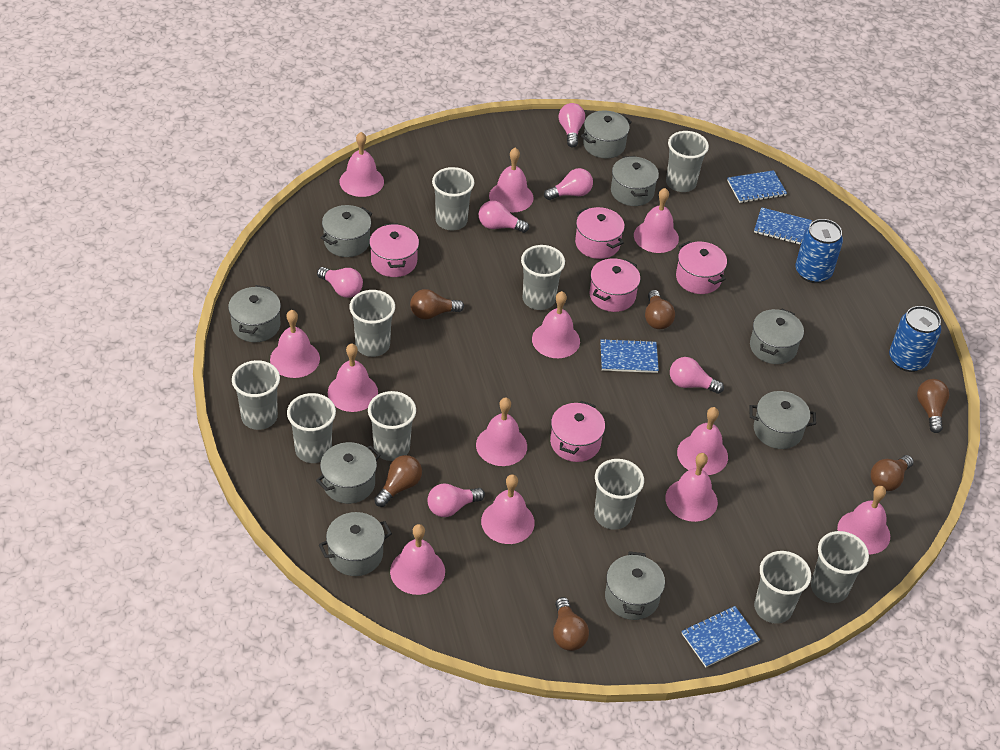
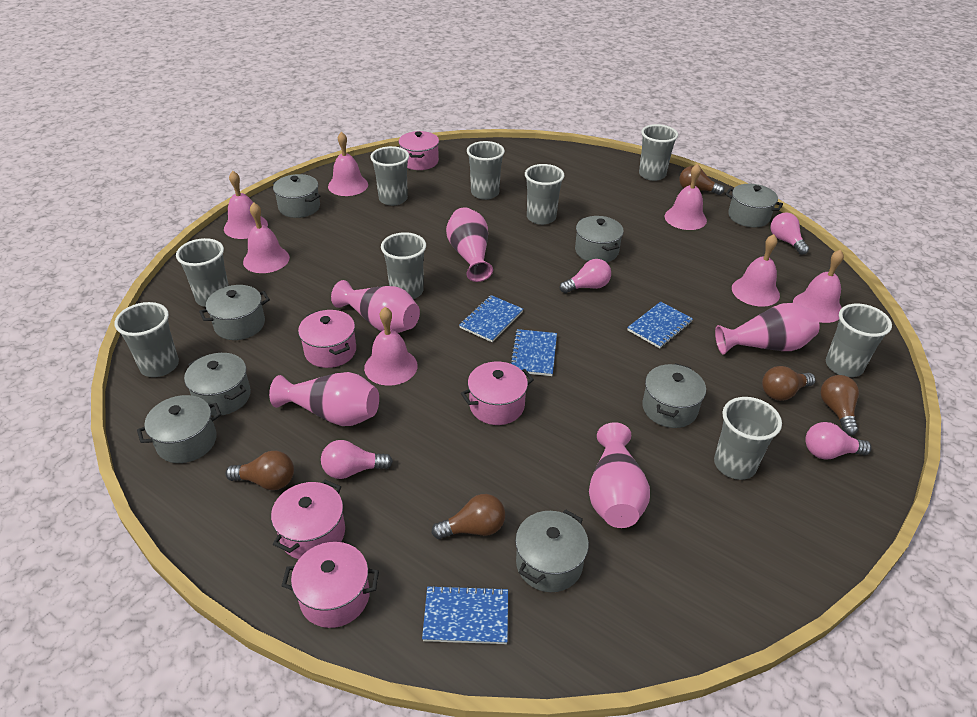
blue can: [796,219,843,283] [889,306,941,372] = 2 -> none = 0
brown light bulb: [374,455,422,507] [410,289,464,320] [553,597,589,651] [645,290,675,329] [871,455,914,491] [917,379,949,433] = 6 -> [225,451,294,490] [431,494,505,539] [679,166,724,195] [762,366,816,401] [821,375,859,436] = 5
grey cup: [232,360,280,430] [287,393,336,463] [350,290,395,357] [368,391,416,461] [432,167,474,230] [521,245,565,310] [594,459,644,530] [666,131,709,192] [754,551,811,624] [811,531,869,603] = 10 -> [114,302,179,377] [176,238,229,307] [370,146,409,206] [381,232,426,299] [467,141,505,200] [525,164,564,225] [639,124,678,181] [714,397,782,480] [826,304,892,377] = 9
grey pot: [228,285,281,342] [316,442,381,504] [319,512,392,576] [321,205,372,257] [581,110,632,158] [605,551,665,620] [611,156,659,206] [750,308,804,364] [750,391,816,449] = 9 -> [137,395,221,463] [184,353,251,416] [199,285,270,340] [273,174,321,218] [515,509,589,592] [575,216,624,262] [642,363,706,428] [725,184,783,227] = 8
pink bell: [270,310,320,378] [328,343,378,412] [340,132,384,197] [390,524,445,595] [476,397,527,466] [481,474,535,544] [489,148,534,212] [532,291,580,358] [634,188,679,253] [665,453,718,522] [677,407,728,475] [837,486,890,554] = 12 -> [224,171,268,239] [243,202,290,273] [328,132,368,196] [364,307,418,386] [665,164,707,230] [732,234,780,307] [793,249,844,323] = 7
pink light bulb: [317,267,363,298] [428,483,485,517] [479,201,529,233] [544,168,593,200] [559,103,585,148] [670,357,724,394] = 6 -> [321,440,393,479] [560,259,611,293] [770,213,809,255] [805,422,872,460] = 4
pink vase: none = 0 -> [269,372,379,426] [331,280,420,333] [446,207,493,282] [589,422,650,528] [715,303,820,355] = 5

